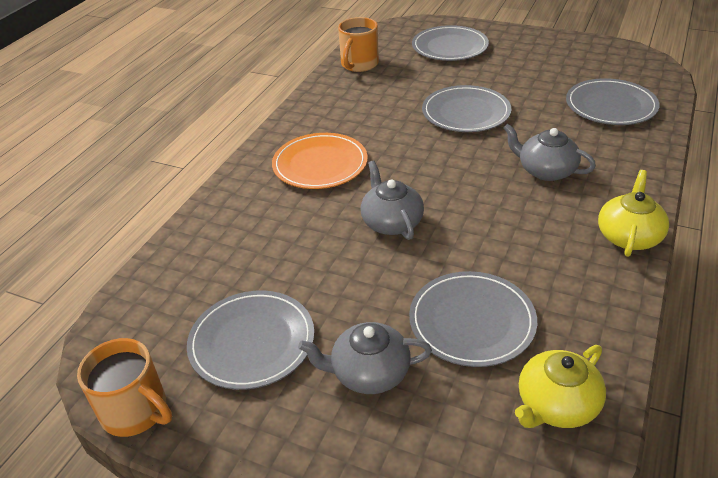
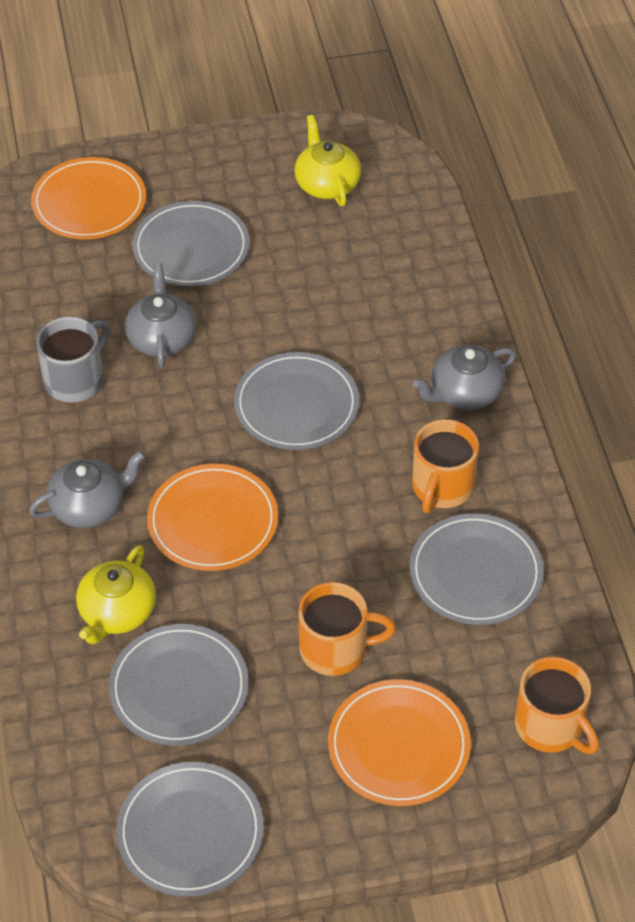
grey mug: none = 0 -> [36,317,110,403] = 1
orange mug: [77,338,172,437] [338,17,379,72] = 2 -> [298,582,396,676] [412,419,479,513] [515,657,599,754] = 3
orange plate: [272,133,368,189] = 1 -> [31,157,146,239] [147,464,278,571] [328,679,471,806] = 3

